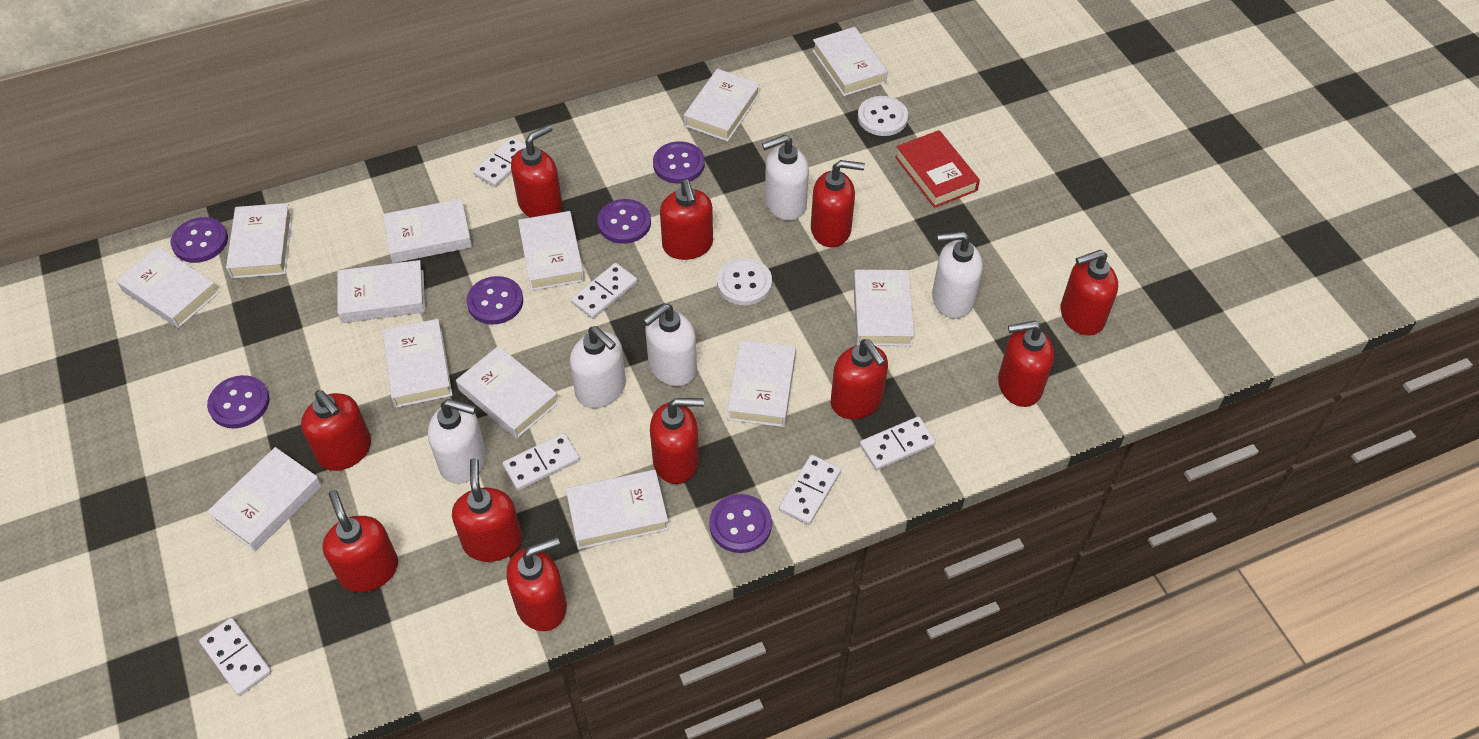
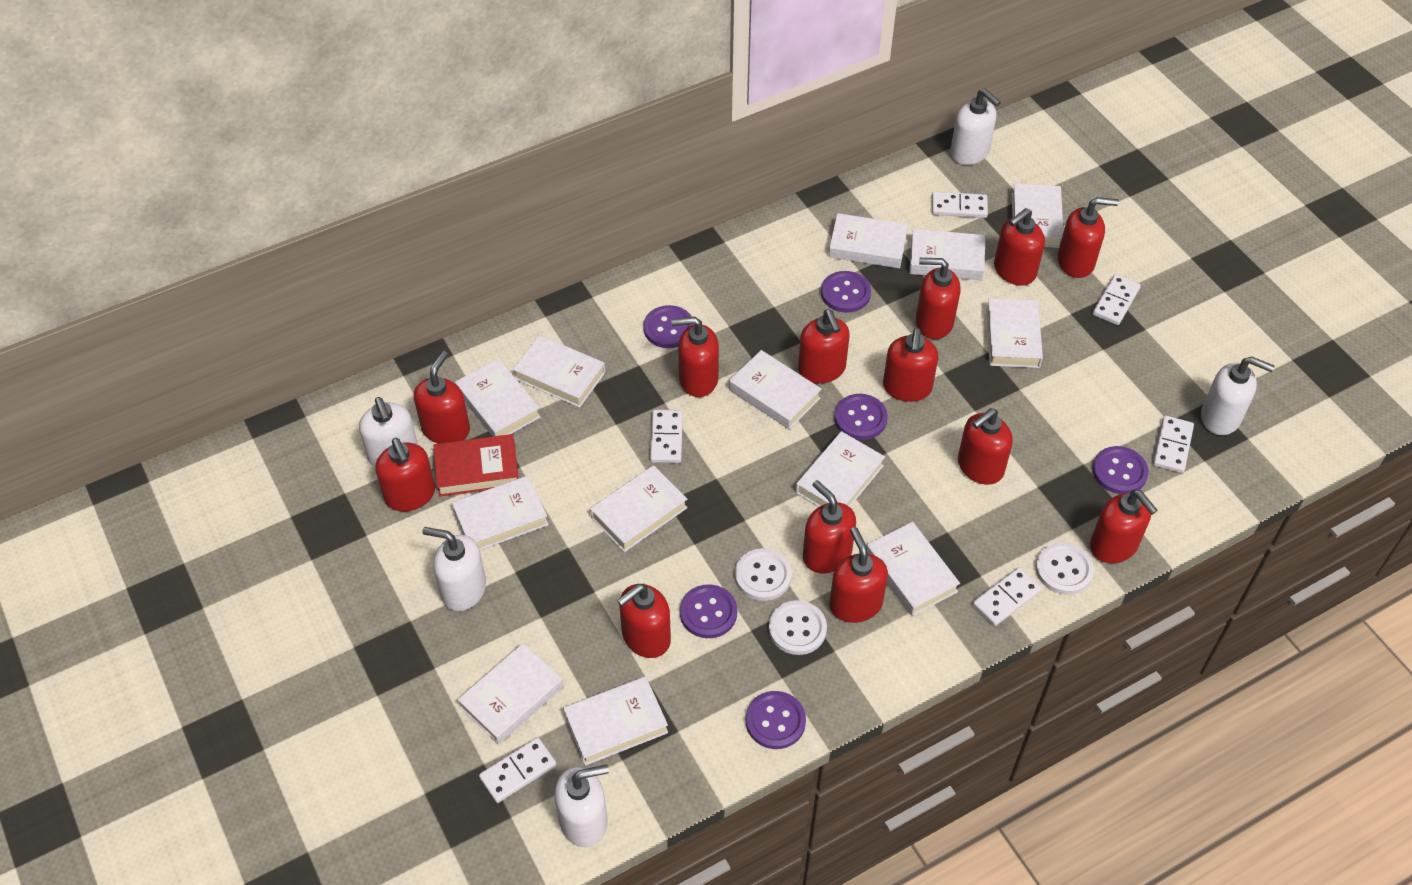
red soap dispenser: [301,390,371,471] [322,490,398,592] [452,458,522,562] [506,537,567,631] [511,124,562,218] [650,398,704,484] [660,180,713,260] [811,160,865,248] [831,339,888,419] [998,321,1054,407] [1060,250,1118,335] = 11 -> [375,438,435,512] [414,351,470,444] [617,584,671,658] [671,317,719,397] [798,309,850,383] [803,480,856,573] [829,527,888,623] [883,328,938,402] [916,258,960,339] [958,408,1013,485] [994,208,1045,286] [1058,197,1119,278] [1090,489,1158,563] = 13
white button: [717,258,772,305] [858,96,908,136] = 2 -> [735,548,792,601] [769,600,827,655] [1036,542,1094,595] = 3

